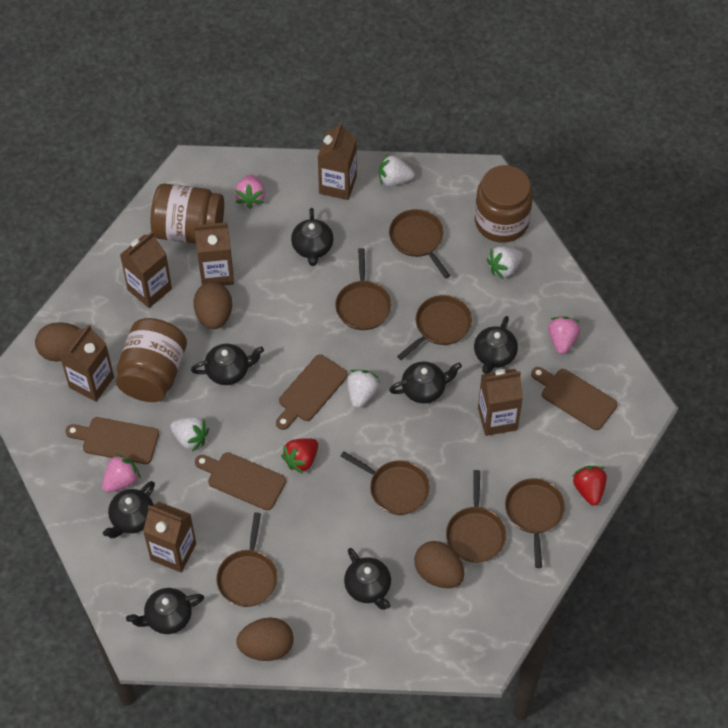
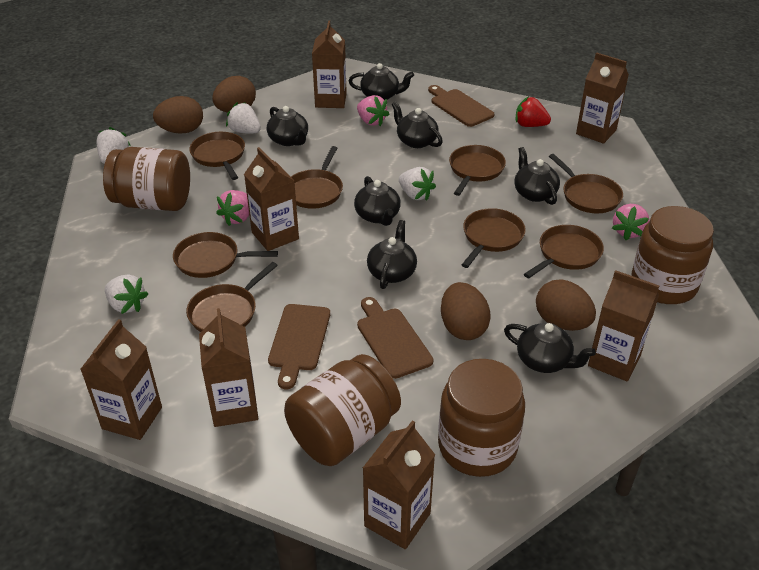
brown carton: [59,324,114,402] [120,232,172,308] [143,502,196,572] [194,222,234,285] [318,122,357,200] [478,369,523,436] = 6 -> [80,319,162,440] [199,308,258,427] [244,147,299,251] [312,21,347,108] [363,420,435,549] [576,52,629,144] [588,270,659,381] = 7
brown cutting board: [65,417,159,464] [195,452,286,510] [276,355,348,430] [531,367,617,430] = 4 -> [268,304,330,389] [357,297,433,379] [428,85,494,127] = 3
brown jar: [116,318,187,402] [151,184,224,244] [475,165,533,243] = 3 -> [103,147,190,211] [284,354,401,466] [438,359,525,477] [632,206,714,304] = 4
brown pan: [216,513,278,607] [335,248,391,330] [341,451,430,515] [389,209,450,279] [397,295,472,360] [446,470,506,563] [505,478,565,568] = 7 -> [173,232,278,278] [186,262,278,332] [189,132,245,180] [291,146,343,209] [449,145,506,196] [462,208,526,268] [524,225,604,278] [549,154,623,213] = 8
red strawberry: [281,438,318,474] [573,466,607,506] = 2 -> [516,97,551,127] = 1

